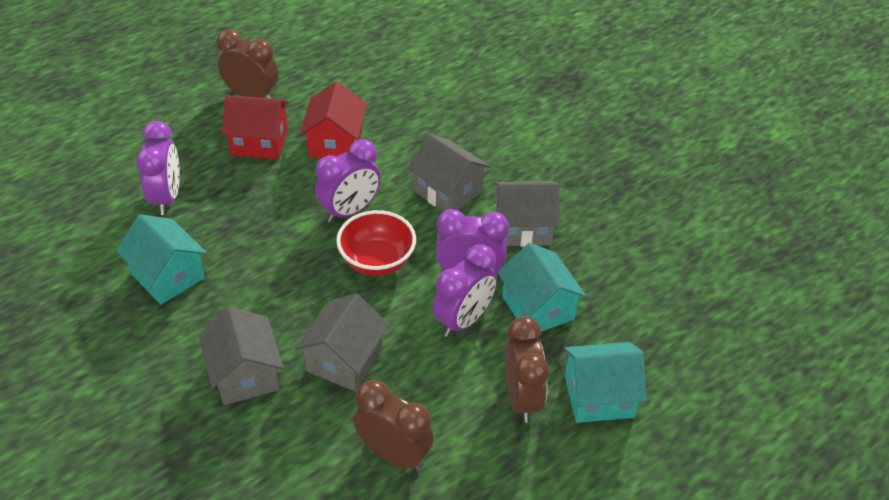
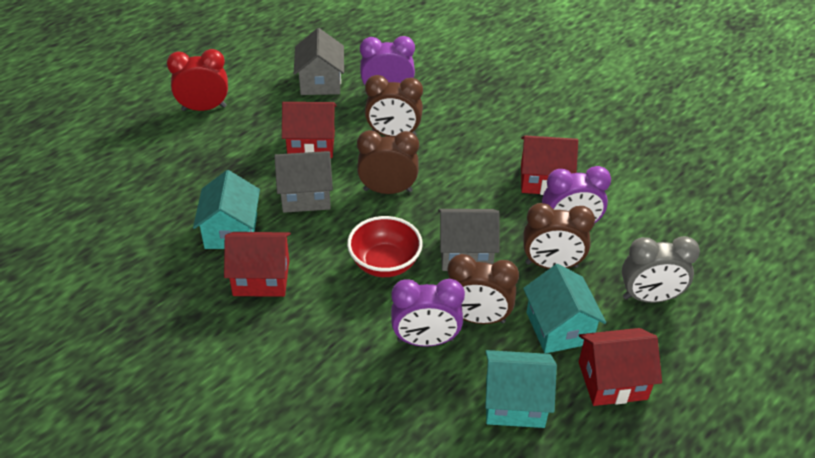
brown clock: [217,30,279,99] [353,380,434,471] [505,316,549,423] = 3 -> [357,130,419,194] [365,75,423,137] [448,254,519,324] [523,203,595,269] = 4
grey clock: none = 0 -> [622,236,700,303] = 1
grey house: [198,306,283,405] [295,293,389,391] [407,134,490,212] [494,181,560,247] = 4 -> [274,151,333,213] [294,28,344,95] [438,209,499,271] = 3
purple clock: [136,121,180,215] [315,139,381,223] [433,244,497,337] [436,209,509,276] = 4 -> [360,36,415,94] [391,279,465,347] [542,166,611,225] = 3
red clock: none = 0 -> [167,49,228,111] = 1
red house: [222,95,289,160] [300,81,367,158] = 2 -> [224,232,291,297] [282,102,337,158] [521,135,578,195] [579,328,662,406] = 4

